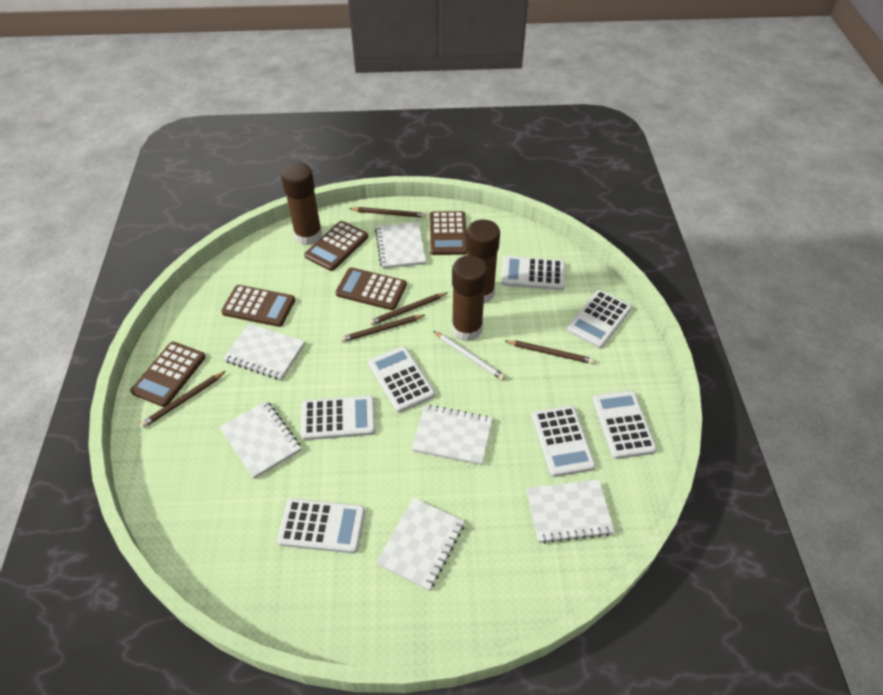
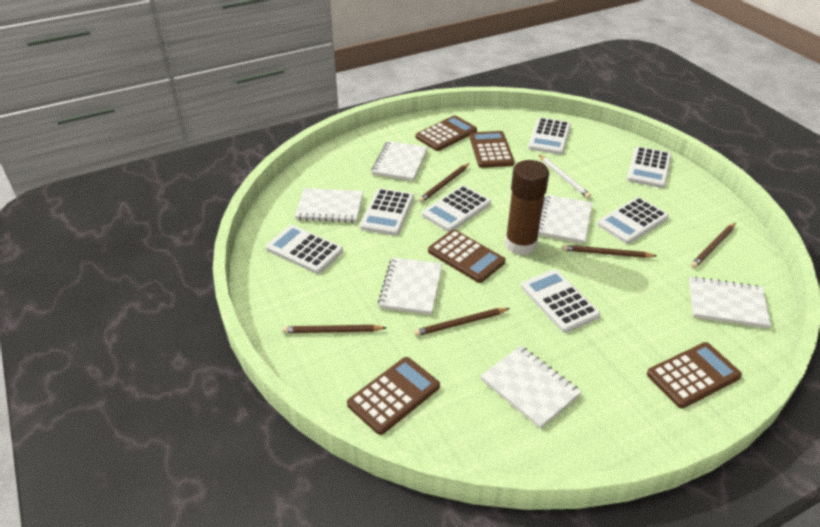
brown glue stick: [281,163,322,245] [452,255,487,341] [466,219,500,304] = 3 -> [505,160,549,255] = 1

